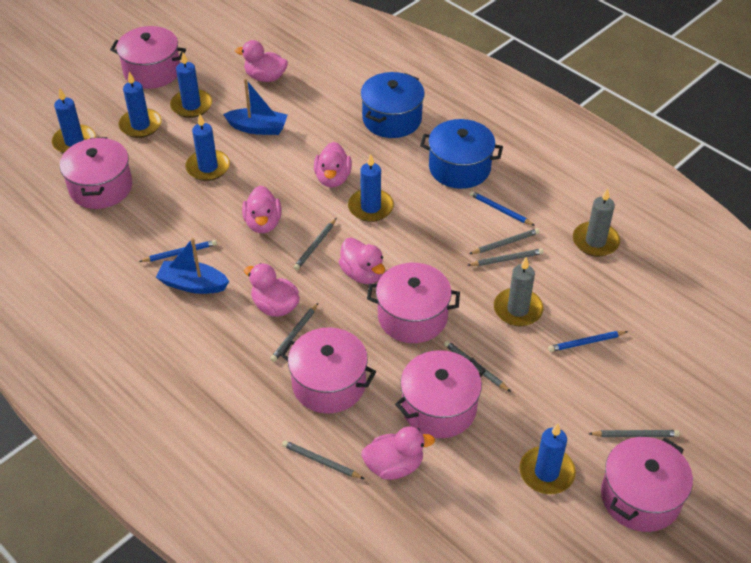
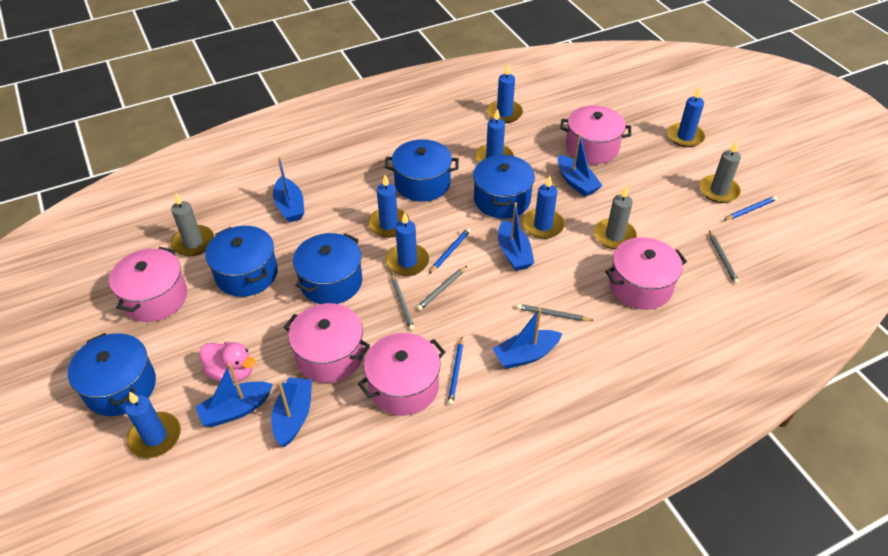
blue boat: [156,238,229,294] [223,79,287,135] = 2 -> [195,363,273,427] [272,377,312,447] [273,157,304,223] [493,308,562,369] [498,202,534,271] [558,133,603,197] = 6
blue candle: [52,88,96,153] [119,72,162,138] [170,53,212,118] [185,114,230,181] [348,154,394,222] [519,424,576,494] = 6 -> [125,391,181,458] [368,175,410,238] [385,212,429,276] [475,109,514,163] [487,64,523,123] [522,176,565,239] [667,87,705,147] = 7
blue pot: [361,72,425,138] [420,119,503,189] = 2 -> [68,333,156,416] [205,226,278,297] [293,233,363,304] [385,139,459,202] [473,154,535,219] = 5
grey candle: [494,257,544,326] [573,188,620,257] = 2 -> [171,193,214,257] [594,185,637,249] [700,141,741,203] = 3
grey pencil: [270,303,318,362] [282,440,364,479] [294,218,337,270] [444,341,511,392] [467,248,544,266] [469,228,540,254] [589,430,680,437] = 7 -> [391,273,415,331] [416,266,467,311] [516,304,594,321] [709,230,739,284] = 4
pink duck: [235,40,288,82] [242,186,282,233] [244,263,300,317] [314,142,352,188] [339,238,385,284] [361,427,435,480] = 6 -> [199,342,256,383] = 1
pink pot: [60,137,132,209] [110,26,186,89] [280,327,376,414] [367,263,460,343] [395,350,485,438] [601,437,693,532] = 6 -> [109,247,187,322] [284,303,370,383] [358,333,445,416] [560,105,631,164] [605,237,687,310] = 5

